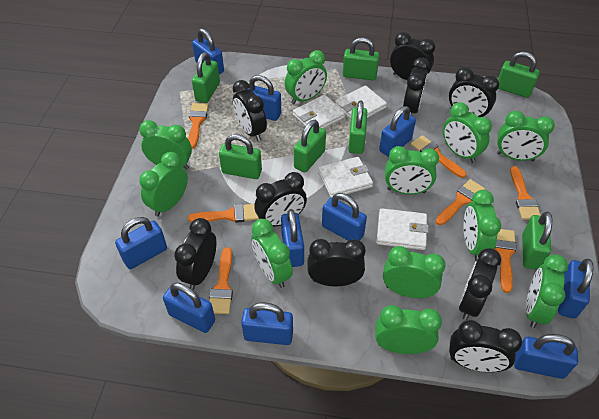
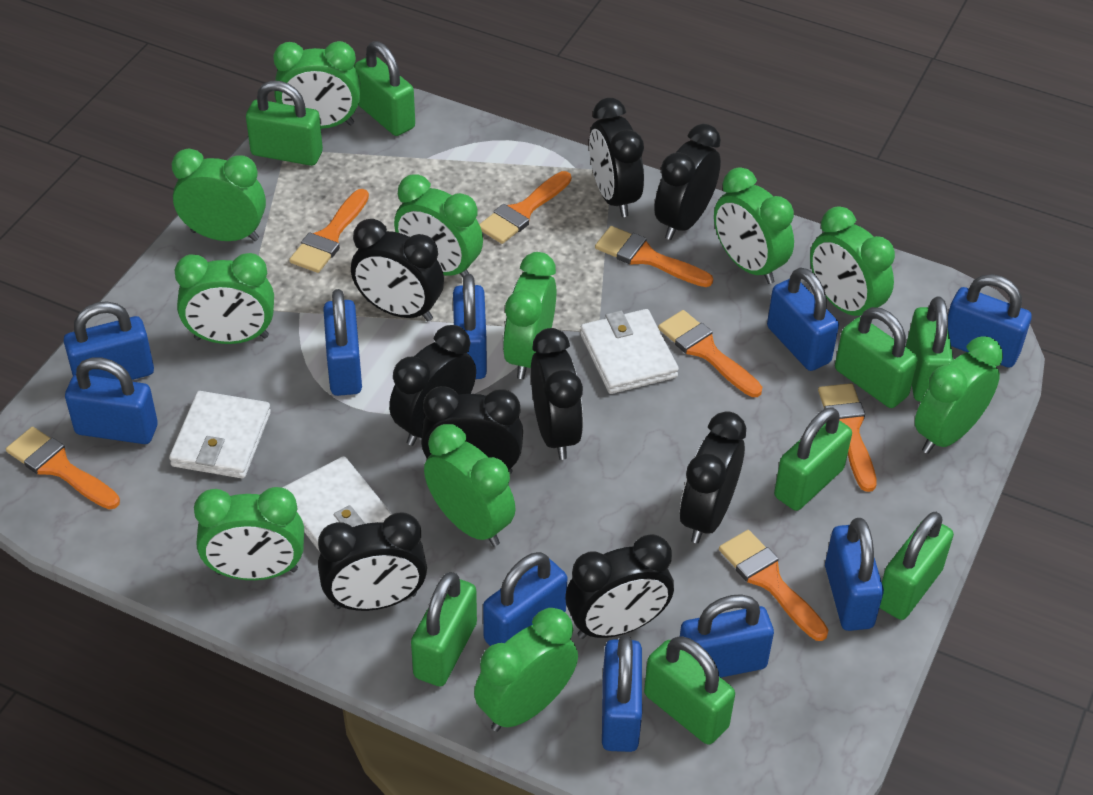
green padlock: [192,52,220,103] [219,134,262,179] [294,120,326,173] [343,37,379,80] [348,101,367,154] [498,51,540,98] [522,212,552,270] = 7 -> [246,81,323,166] [354,41,415,136] [411,572,477,686] [644,636,735,745] [774,407,852,511] [835,307,918,408] [880,512,954,620] [906,296,954,402] = 8
white wallet: [293,95,345,129] [318,157,373,198] [335,85,387,119] [377,208,429,250] = 4 -> [169,391,271,478] [282,456,392,552] [580,309,679,394] = 3

